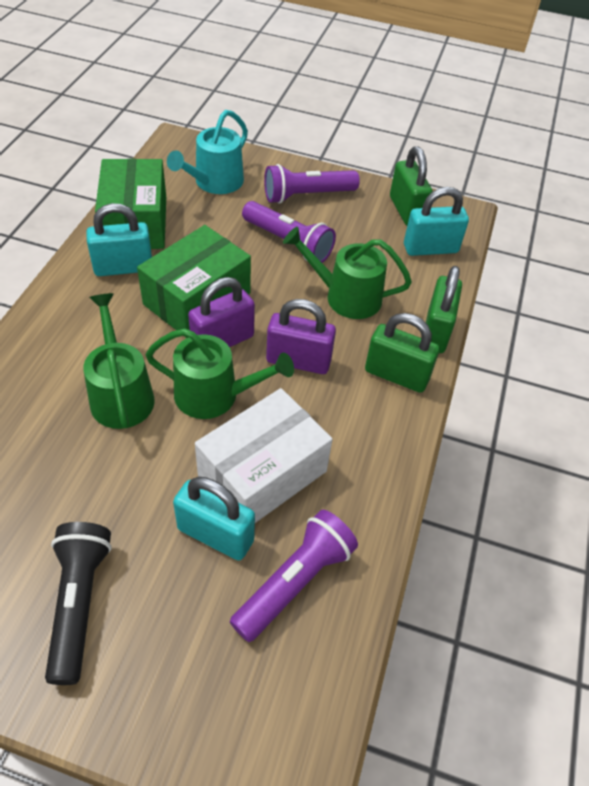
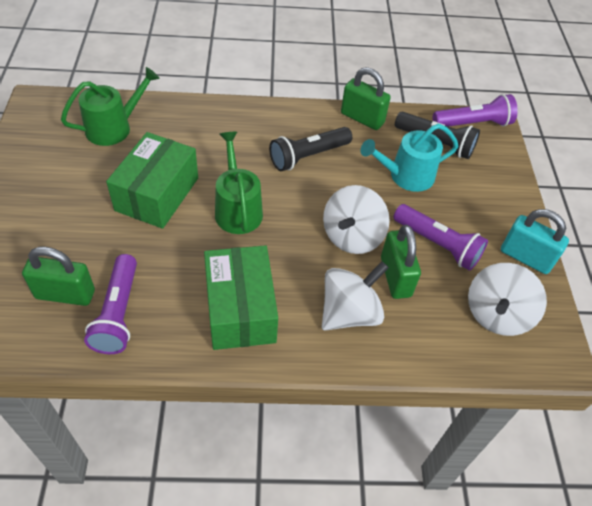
black flashlight: [45,522,112,685] = 1 -> [269,127,352,171] [395,112,480,159] = 2
green watering can: [83,293,155,429] [146,328,294,419] [283,227,412,319] = 3 -> [61,67,160,146] [215,132,263,234] = 2
purple padlock: [188,277,255,347] [266,299,336,374] = 2 -> none = 0
turquoise padlock: [86,203,152,276] [173,477,255,561] [404,187,469,256] = 3 -> [501,209,569,274] = 1
white box: [195,388,333,523] = 1 -> none = 0
white spinning top: none = 0 -> [322,261,389,331] [323,185,390,254] [468,263,547,336] = 3

